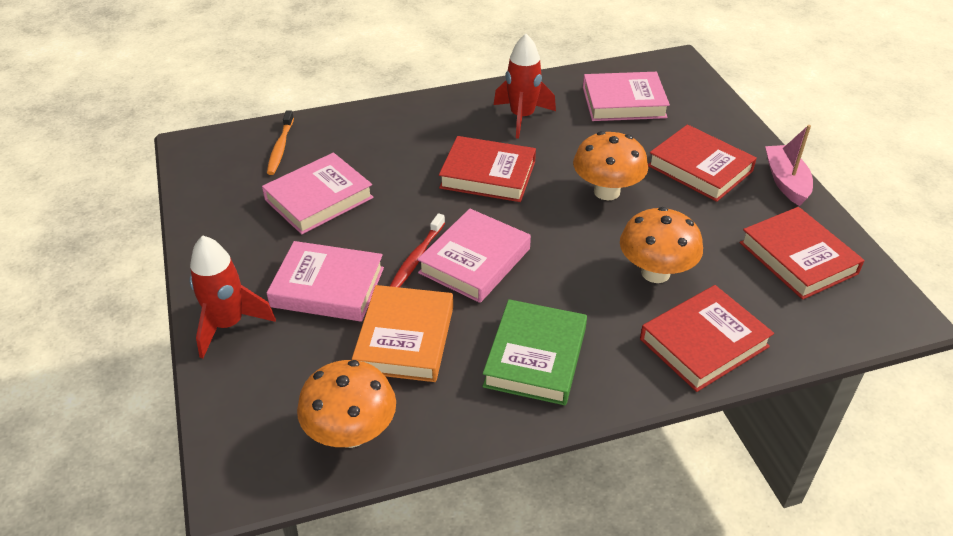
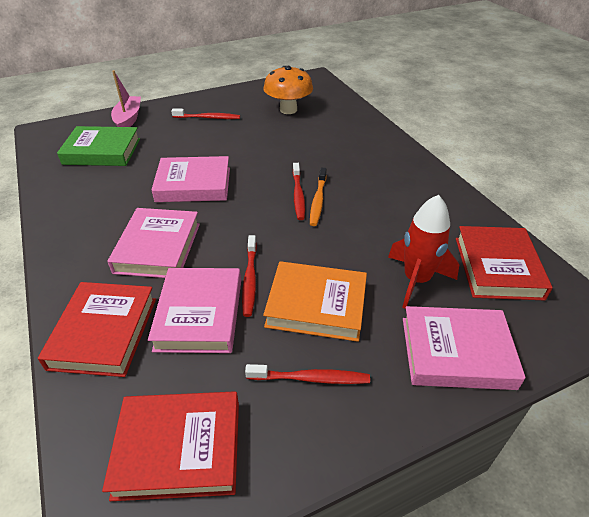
orange mushroom: [297,360,396,448] [573,131,648,200] [620,207,703,283] = 3 -> [263,66,313,114] = 1
red book: [439,136,536,202] [640,285,774,392] [648,124,757,202] [740,207,865,300] = 4 -> [38,282,156,377] [102,391,239,501] [456,226,553,300] = 3
red rocket: [190,235,276,358] [494,34,556,139] = 2 -> [388,195,459,309] = 1
red toothbrush: [390,213,445,287] = 1 -> [171,108,240,119] [242,235,257,317] [245,364,370,384] [293,163,305,220] = 4

